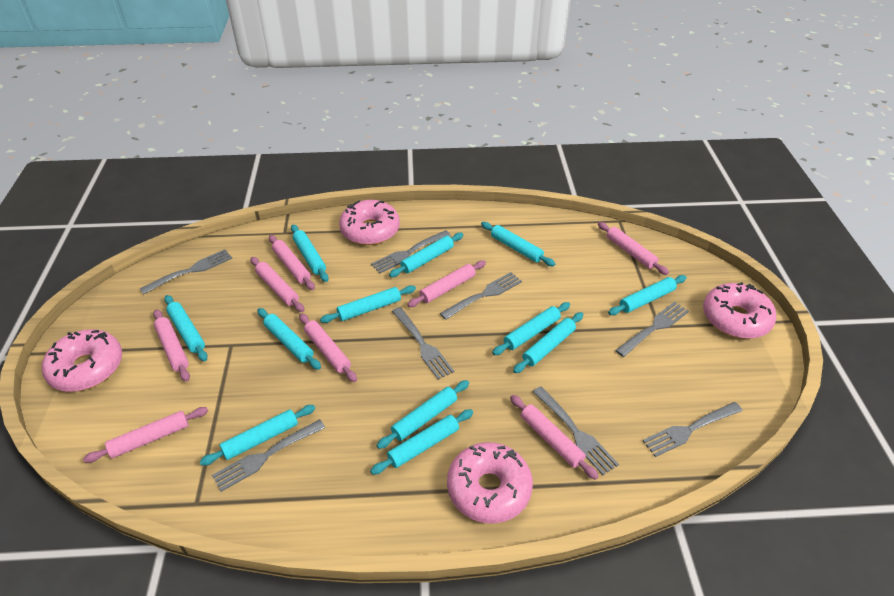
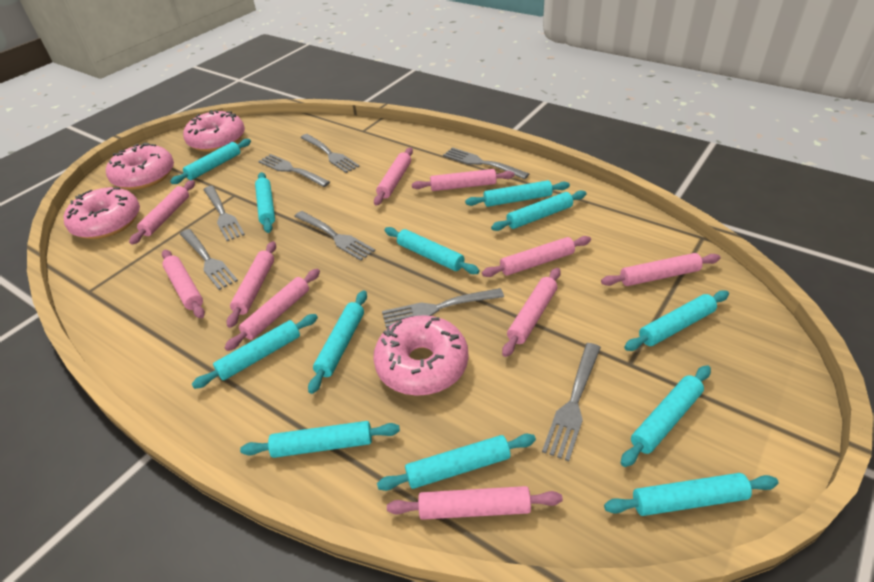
pink rolling pin: [83,407,208,463] [153,309,190,382] [250,257,305,312] [269,235,315,290] [299,313,357,382] [407,260,486,307] [510,395,599,480] [598,222,669,275] = 8 -> [129,180,195,245] [162,250,205,318] [225,269,320,351] [226,241,276,328] [374,147,413,206] [387,486,563,520] [412,169,515,191] [482,236,591,277] [502,268,561,357] [601,253,720,286] = 10

